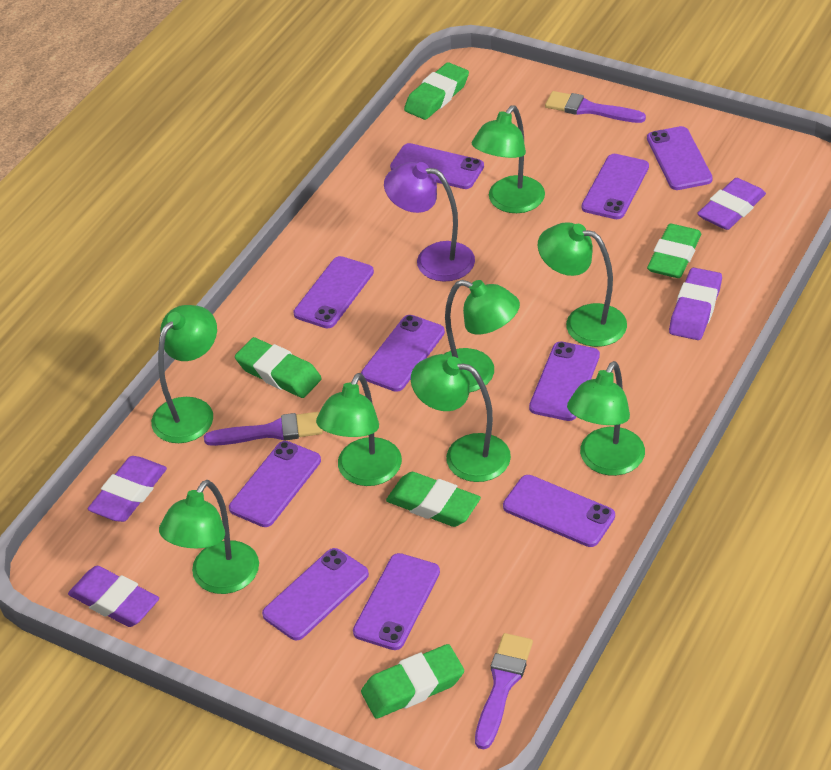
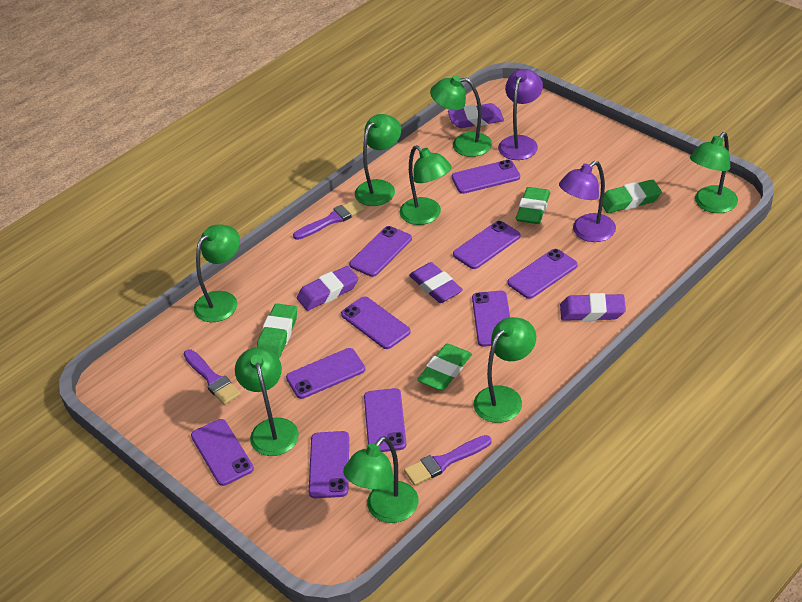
green eraser: [235,337,322,398] [361,644,464,719] [386,472,481,527] [404,62,469,120] [647,224,701,278] = 5 -> [257,304,297,358] [417,344,472,391] [516,187,550,224] [599,179,662,213] = 4
purple lamp: [384,162,475,282] = 1 -> [498,69,543,160] [559,161,616,242] = 2

